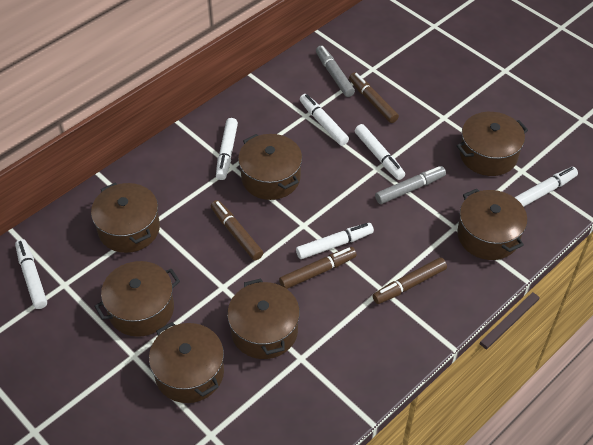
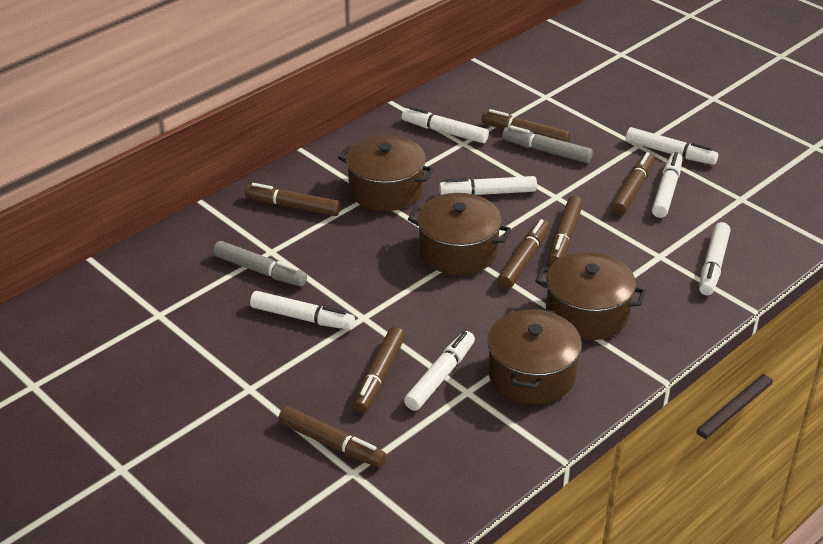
brown marker: [211,200,263,260] [279,247,357,289] [349,73,399,123] [372,257,447,304] = 4 -> [245,183,341,216] [278,406,386,467] [353,327,405,413] [482,109,571,143] [498,219,550,289] [548,196,583,265] [611,152,655,215] = 7
brown pot: [91,183,160,253] [94,261,180,337] [149,322,224,403] [227,279,300,359] [238,134,302,200] [456,112,528,176] [457,189,527,260] = 7 -> [338,135,434,211] [408,193,511,275] [487,308,582,404] [535,252,646,340] = 4
white marker: [15,239,47,309] [216,118,238,180] [296,223,374,259] [300,94,349,146] [355,124,405,180] [514,167,578,207] = 6 -> [250,291,355,330] [402,106,489,143] [404,331,475,411] [439,176,537,195] [626,127,718,165] [652,152,682,218] [699,222,730,295] = 7

